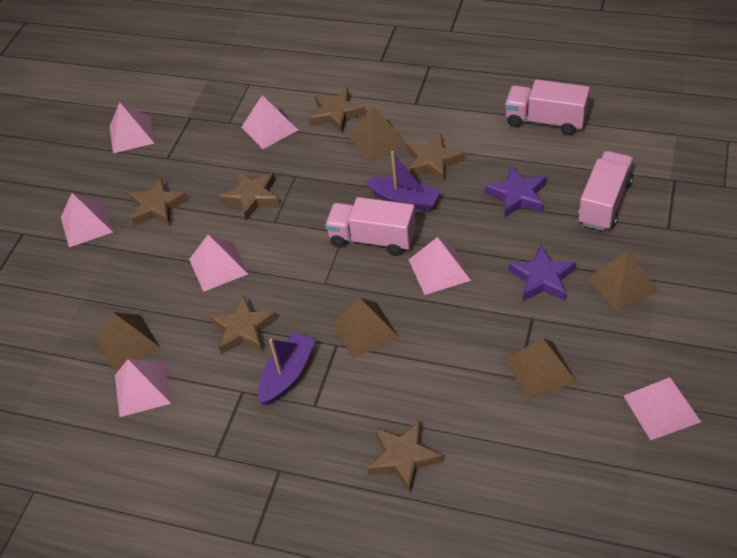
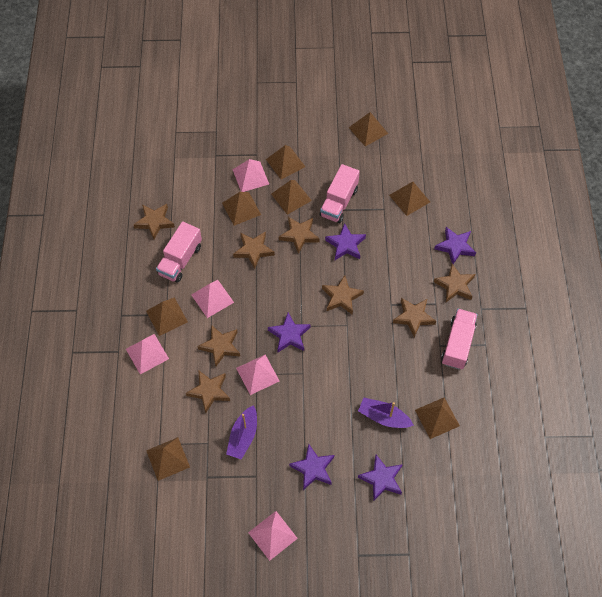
brown pyramid: [96,312,160,372] [332,298,399,359] [348,106,407,162] [505,338,577,400] [586,251,658,312] = 5 -> [146,297,188,336] [146,437,190,481] [222,192,261,226] [266,145,306,180] [271,180,312,215] [348,112,388,147] [389,182,430,216] [415,398,460,439] = 8
brown star: [128,177,188,226] [209,295,277,355] [219,172,280,221] [310,88,366,133] [367,420,443,493] [407,134,464,183] = 6 -> [133,204,175,240] [186,370,230,413] [197,325,240,366] [233,231,275,269] [279,217,320,254] [322,275,364,315] [393,298,436,337] [433,264,475,302] = 8
pink pyramid: [61,193,113,247] [110,102,155,153] [115,359,171,417] [189,235,248,292] [242,95,298,149] [409,237,471,295] [624,377,701,441] = 7 -> [126,334,169,374] [192,280,234,318] [233,159,269,192] [236,354,279,395] [248,511,298,561] = 5
purple star: [485,166,547,217] [509,245,576,301] = 2 -> [268,313,311,352] [289,444,334,490] [325,223,366,260] [358,455,403,501] [434,227,476,264] = 5

